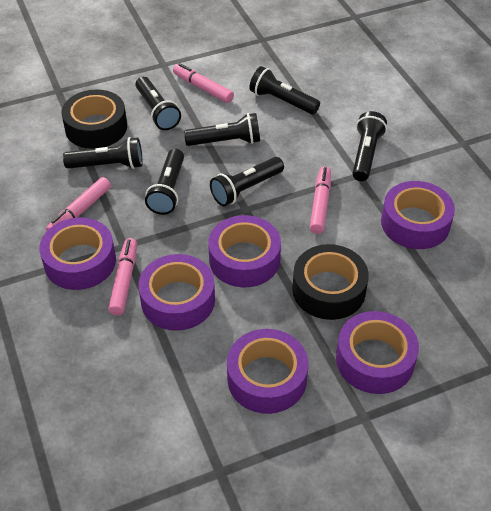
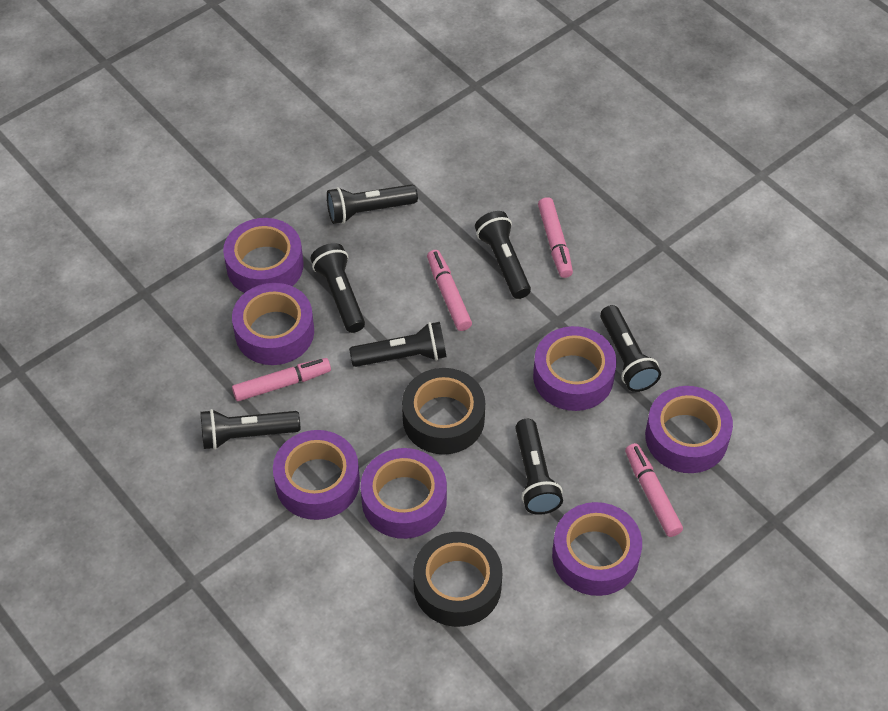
purple tape: [39,218,116,290] [138,254,215,331] [208,215,281,287] [227,329,308,414] [336,311,419,394] [381,181,455,249] = 6 -> [223,218,304,293] [232,283,314,365] [273,430,360,520] [360,448,447,539] [533,326,616,411] [552,502,642,596] [645,386,733,473] = 7

